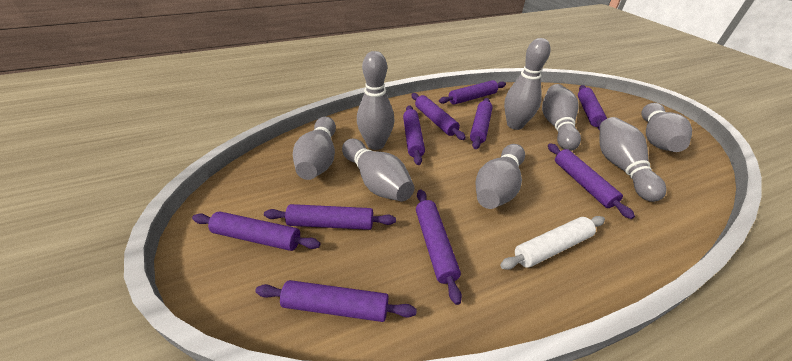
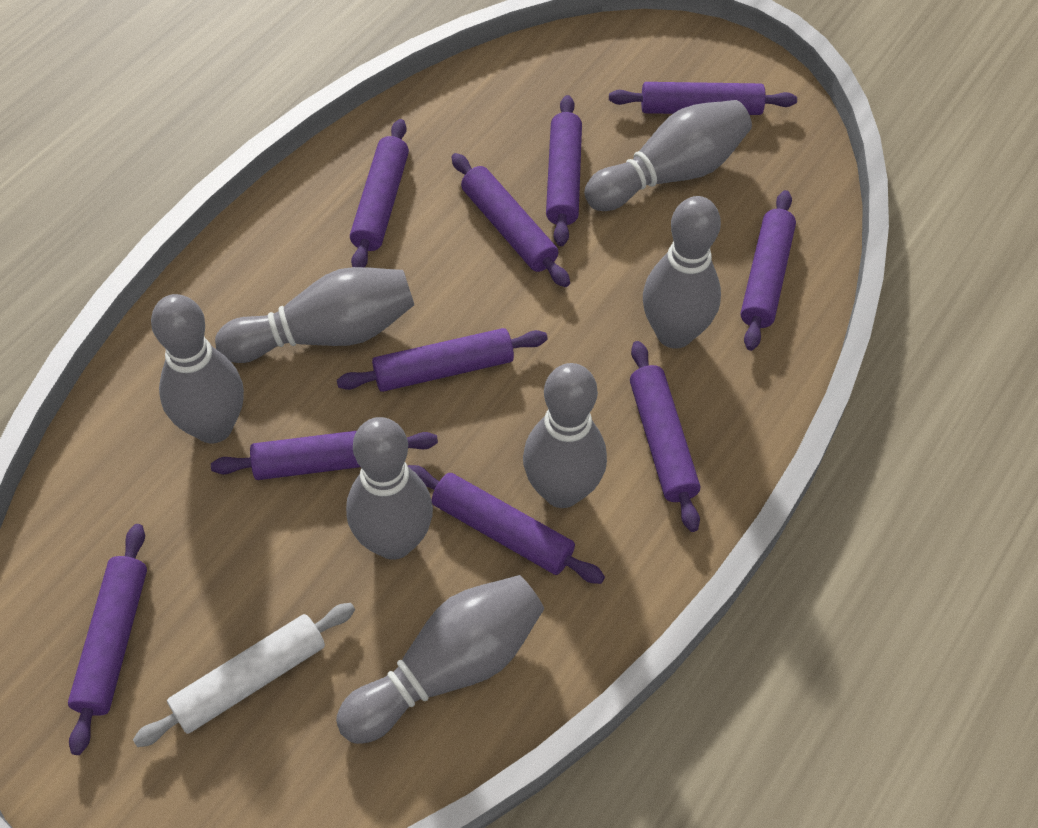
grey bowling pin: [293,117,336,180] [342,139,415,202] [357,51,394,150] [476,144,525,209] [504,38,550,130] [542,84,581,151] [599,117,666,202] [641,103,692,152] = 8 -> [151,294,244,443] [215,267,414,363] [336,575,544,744] [346,417,433,560] [523,363,607,508] [584,100,752,211] [643,196,721,349] = 7

